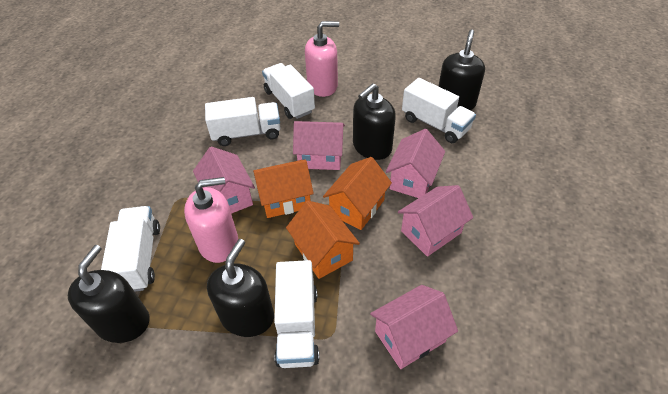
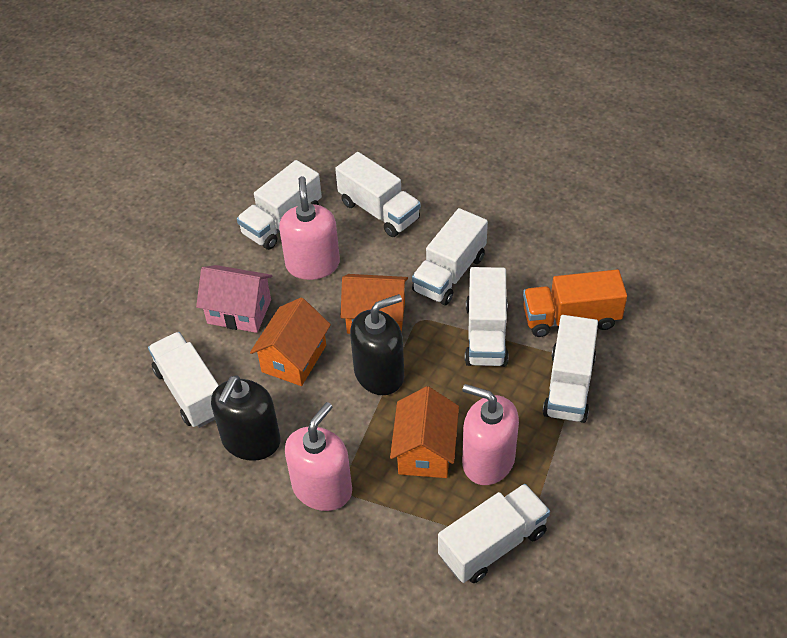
black soap dispenser: [68,245,150,343] [207,239,274,337] [353,83,396,160] [439,29,485,110] = 4 -> [211,376,281,461] [350,294,404,395] = 2
orange truck: none = 0 -> [523,270,627,337] = 1
pink house: [193,147,255,214] [293,121,345,170] [370,285,458,369] [386,129,445,198] [398,185,473,257] = 5 -> [196,265,272,333] = 1
pink soap dispenser: [184,177,238,263] [305,21,339,97] = 2 -> [279,176,340,280] [285,402,352,511] [462,384,519,485] = 3
white truck: [101,206,160,292] [205,97,281,146] [262,63,315,119] [274,260,319,368] [402,78,476,143] = 5 -> [148,332,219,428] [237,160,322,250] [335,152,421,237] [412,208,488,305] [438,484,550,583] [465,267,508,367] [543,315,598,423] = 7

